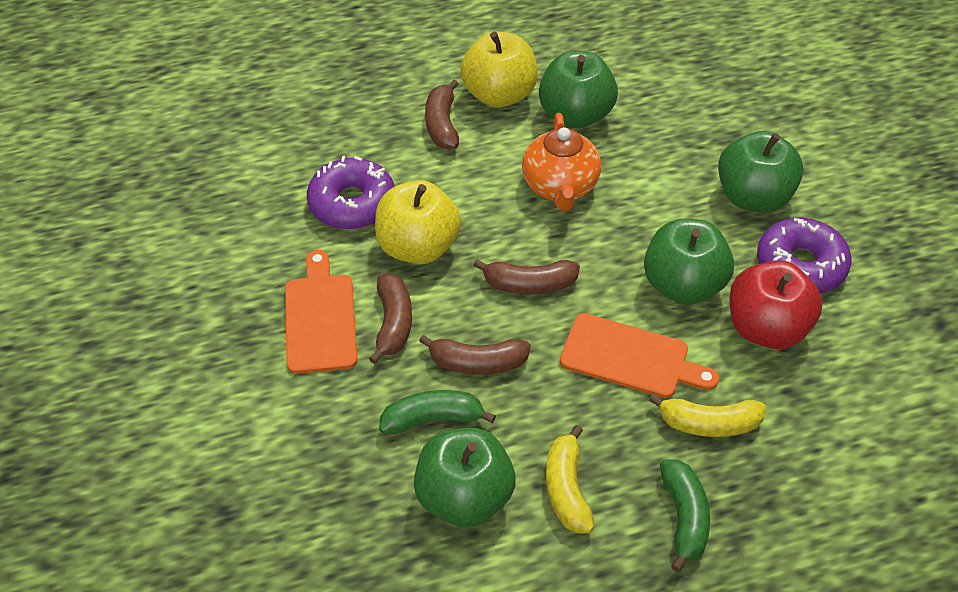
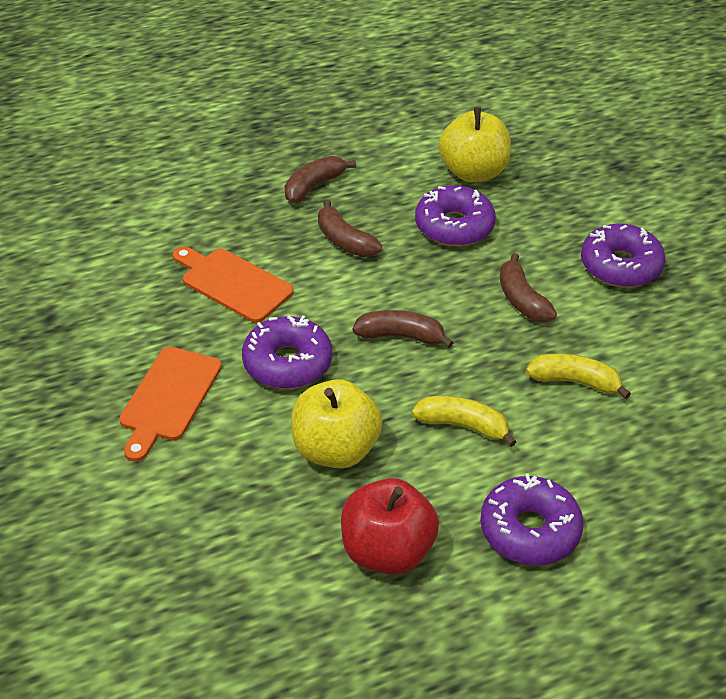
green apple: [414,428,516,528] [539,51,618,128] [644,219,734,305] [718,131,804,212] = 4 -> none = 0
green banana: [379,390,496,435] [660,460,710,572] = 2 -> none = 0
orange teapot: [522,113,601,211] = 1 -> none = 0
purple donut: [307,156,395,230] [757,218,851,293] = 2 -> [242,315,332,389] [415,185,496,246] [480,473,583,565] [581,224,666,288] = 4

